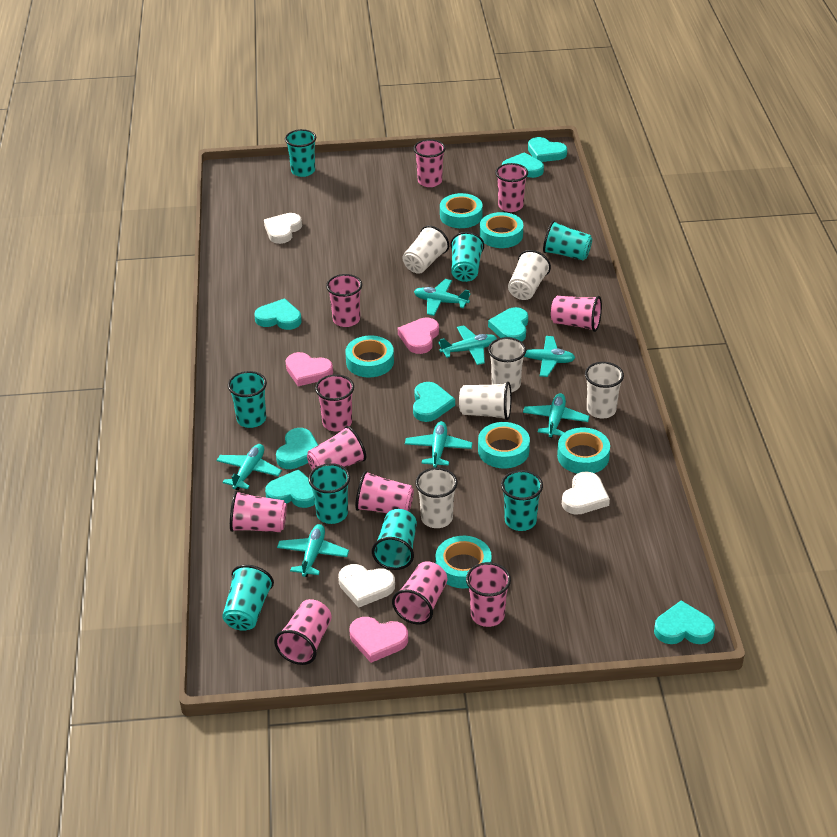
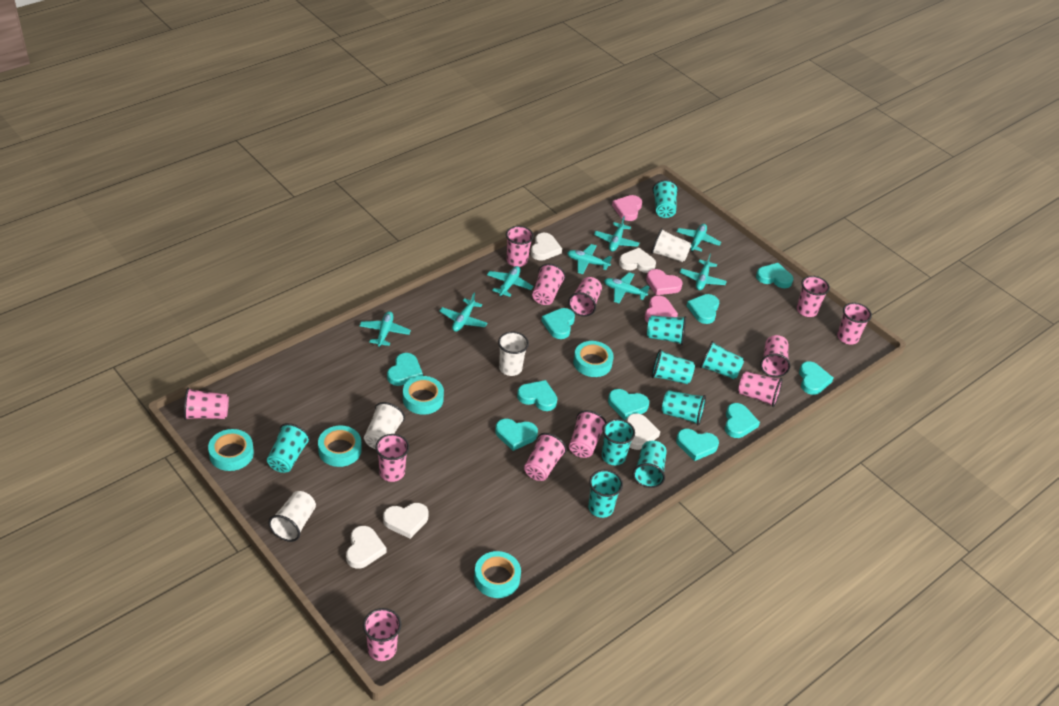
pink cup: [230,490,287,532] [274,599,332,665] [307,426,366,470] [315,374,354,431] [326,274,362,327] [355,471,414,513] [392,561,448,625] [413,139,446,187] [466,562,511,627] [495,163,528,212] [551,296,602,332] = 11 -> [184,388,229,420] [363,608,401,661] [375,434,409,482] [506,226,534,267] [524,433,567,481] [532,264,566,305] [568,277,602,317] [569,410,606,458] [738,371,783,407] [760,335,790,377] [797,276,830,317] [837,303,872,345] = 12
turquoise cup: [222,565,274,631] [228,371,267,428] [285,129,316,177] [308,463,350,524] [372,509,417,570] [450,232,484,282] [501,470,543,531] [543,220,592,260] = 8 -> [267,423,310,473] [588,470,623,518] [602,419,635,465] [633,441,667,488] [647,315,686,345] [652,180,678,218] [652,349,695,384] [662,390,706,425] [700,341,744,379] = 9
turquoise heart: [254,299,302,330] [265,469,315,508] [276,428,318,469] [413,382,455,422] [488,307,528,342] [502,152,544,178] [528,137,567,162] [654,601,715,644] = 8 -> [387,353,423,386] [495,419,538,451] [517,380,557,411] [541,308,575,339] [608,389,649,420] [676,429,719,461] [687,294,719,324] [725,403,760,438] [756,263,793,288] [799,361,833,395] = 10
turquoise plane: [216,444,282,490] [277,524,349,577] [405,421,473,468] [414,279,471,316] [438,325,497,365] [523,336,575,377] [523,393,590,438] = 7 -> [360,311,411,347] [439,293,487,332] [487,266,533,297] [567,244,612,274] [594,216,639,252] [604,272,650,304] [676,224,721,252] [680,253,727,290] = 8
turquoise tape: [345,335,394,377] [436,536,492,588] [440,193,483,228] [478,422,530,468] [480,212,523,248] [557,427,610,473] = 6 -> [208,429,254,471] [318,425,362,467] [403,376,444,415] [474,551,521,598] [573,341,614,377] = 5
white cup: [402,225,449,274] [415,468,457,528] [459,382,512,420] [488,337,526,392] [508,250,551,300] [585,362,624,418] = 6 -> [268,491,316,542] [364,402,405,449] [498,332,529,376] [651,228,691,262] = 4
white heart: [264,213,302,244] [338,564,395,608] [562,472,610,515] = 3 -> [346,526,387,569] [383,503,429,539] [531,233,562,261] [619,248,656,273] [626,413,660,450] = 5

